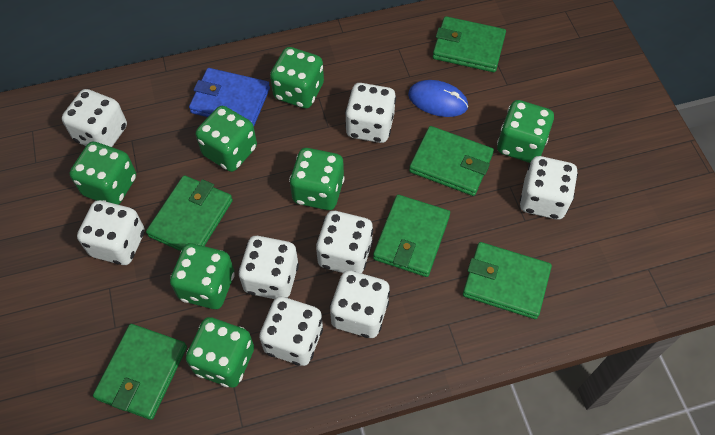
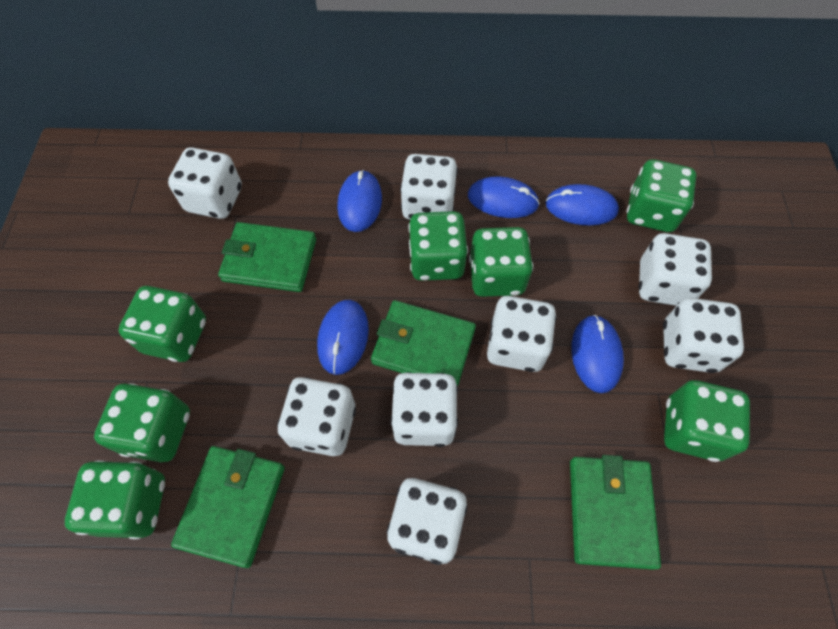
blue mouse: [408,80,468,117] = 1 -> [317,300,369,375] [337,170,382,232] [468,177,540,218] [546,184,619,226] [571,315,624,393] = 5
blue wallet: [189,68,270,126] = 1 -> none = 0
green wallet: [93,324,187,420] [146,175,233,251] [373,195,450,277] [409,126,494,196] [433,16,506,72] [463,242,552,319] = 6 -> [171,446,285,568] [218,222,316,292] [371,300,476,386] [570,455,661,570] = 4

